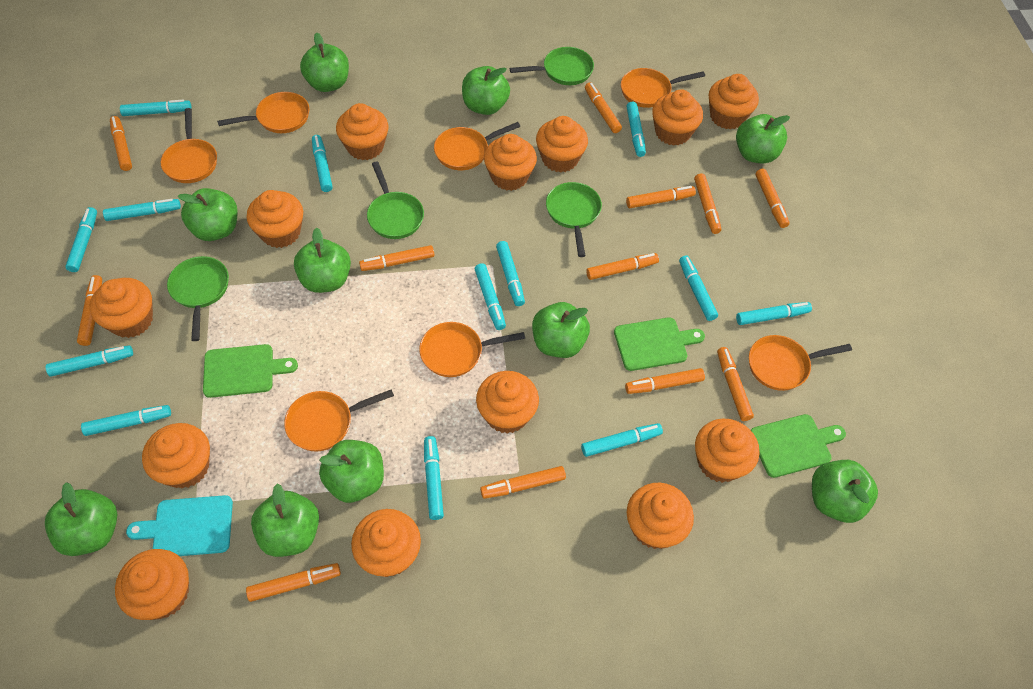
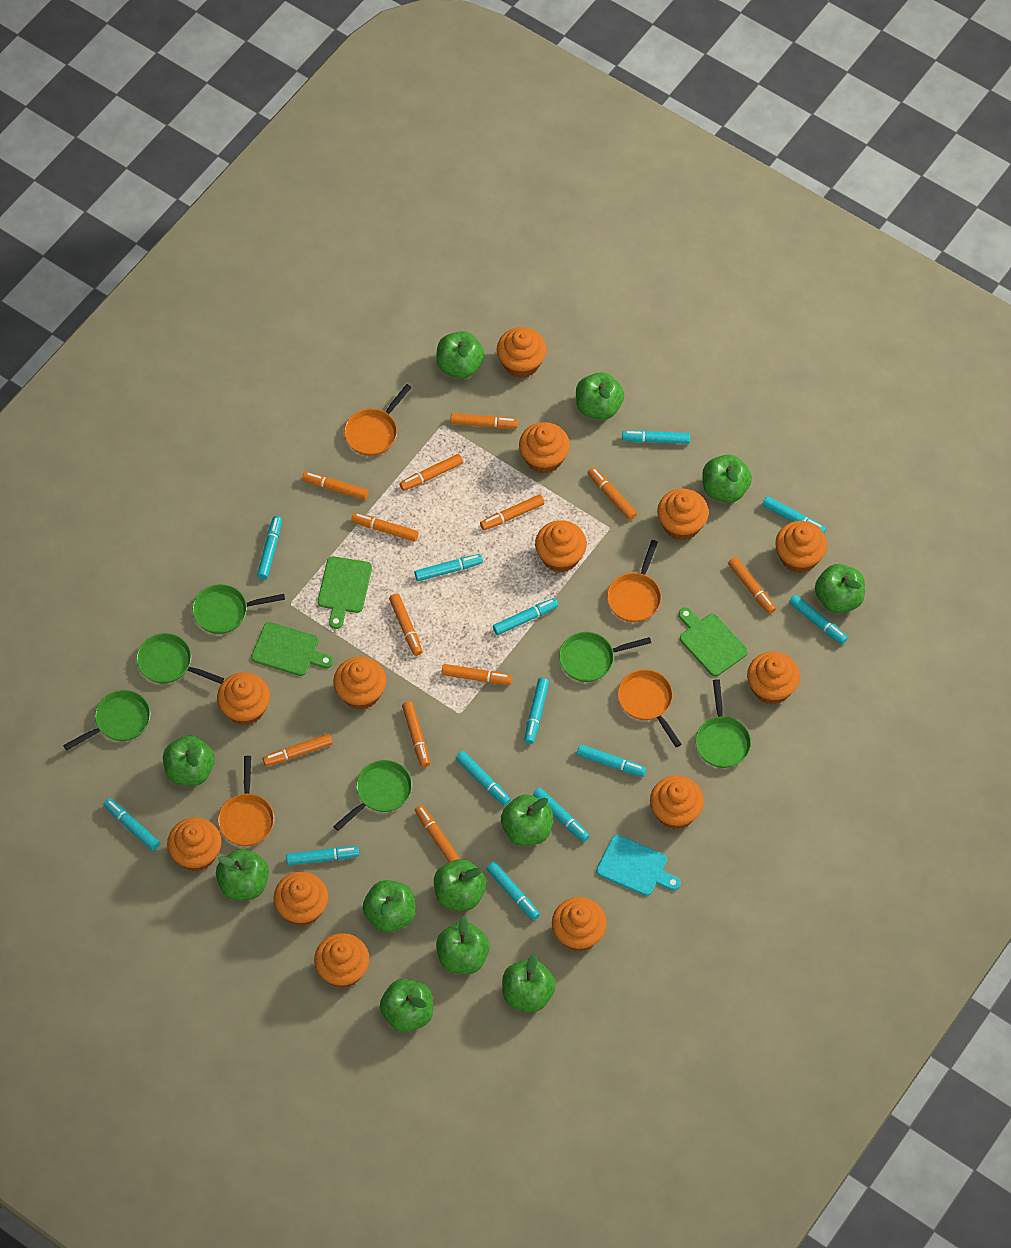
green apple: [45,482,118,556] [178,188,237,241] [251,484,319,557] [294,228,351,293] [300,32,349,92] [319,440,384,503] [462,66,510,115] [532,302,590,358] [736,114,790,164] [812,460,878,523] = 10 -> [163,735,215,786] [216,849,269,900] [363,880,416,932] [380,979,433,1032] [434,859,487,911] [436,331,485,379] [436,916,490,974] [501,795,553,846] [502,954,556,1012] [576,372,624,420] [702,454,752,503] [815,564,865,613] = 12
green pan: [167,256,229,341] [367,161,424,239] [510,47,594,85] [546,182,602,257] = 4 -> [63,690,151,751] [136,633,224,684] [192,584,285,634] [333,760,412,831] [559,632,651,682] [695,679,751,768] = 6
orange pan: [161,108,217,183] [217,92,309,133] [284,389,394,452] [419,322,525,377] [434,122,520,170] [621,68,705,108] [749,335,852,391] = 7 -> [218,756,274,846] [344,384,412,456] [607,540,662,622] [617,669,682,747] = 4

